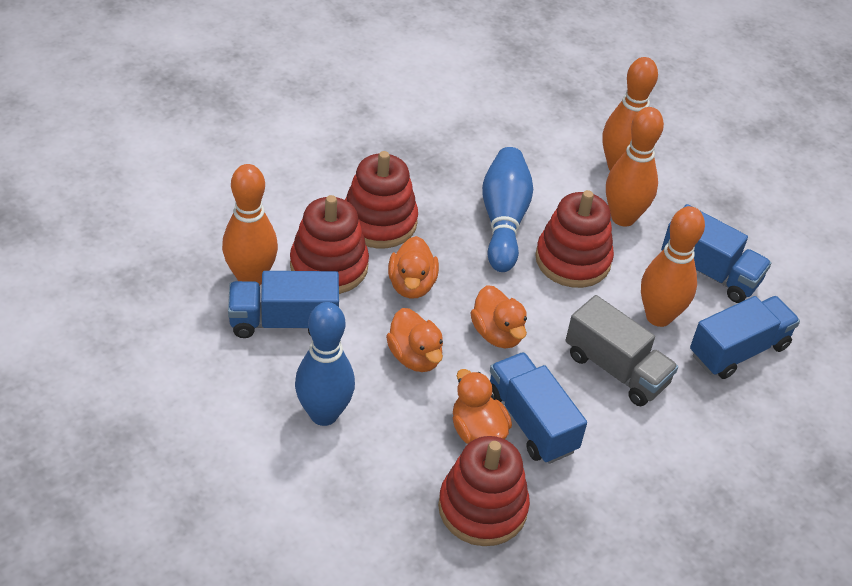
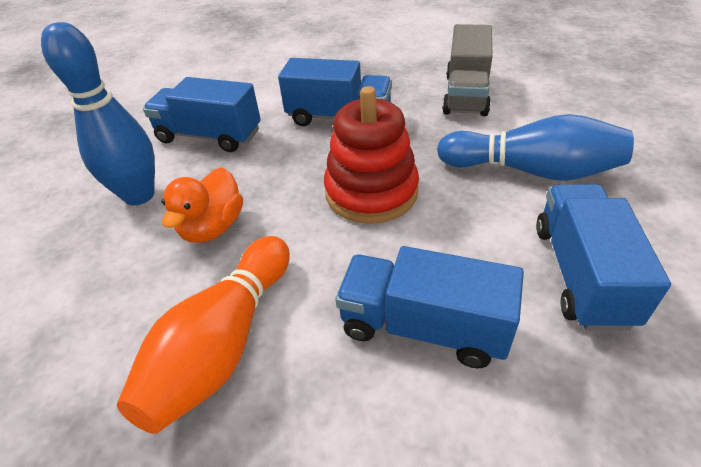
orange bowling pin: [222,164,278,286] [603,57,658,171] [606,107,664,226] [641,206,705,327] = 4 -> [117,236,290,434] = 1
orange duck: [386,308,443,372] [388,236,439,299] [453,369,512,444] [471,285,527,348] = 4 -> [161,167,243,243] = 1
red stacking toy: [290,195,369,294] [345,151,418,249] [438,436,530,546] [535,190,614,288] = 4 -> [324,86,419,224] = 1

